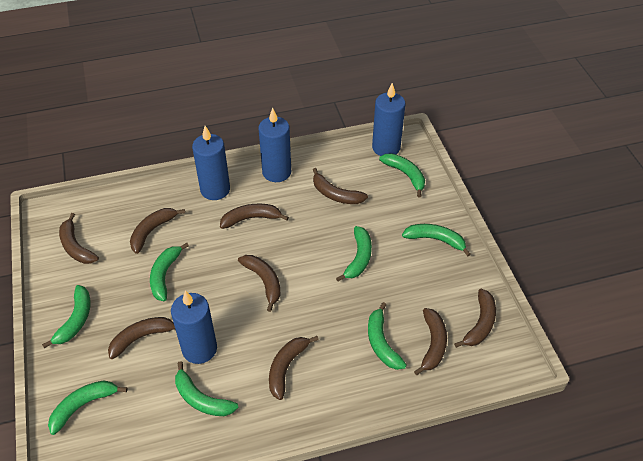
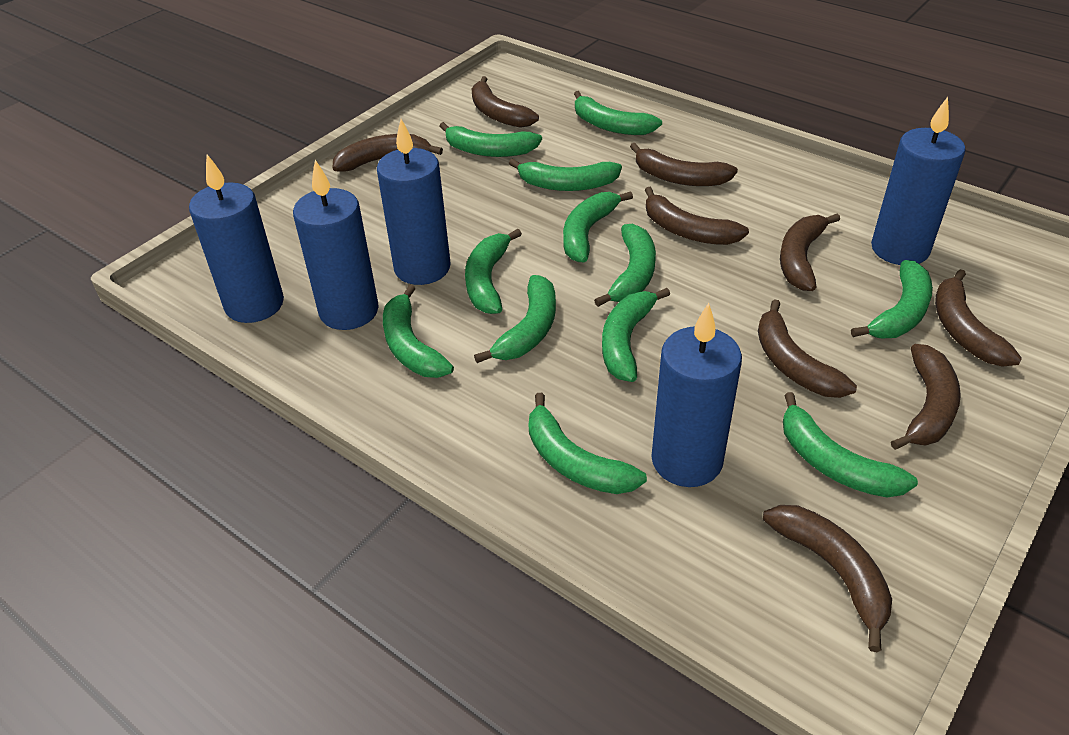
blue candle: [171,290,217,364] [192,126,230,200] [258,108,291,182] [372,83,406,156] = 4 -> [189,155,284,323] [293,160,379,330] [377,119,451,285] [651,303,742,487] [871,97,965,265] = 5
green banana: [42,285,90,348] [48,380,127,435] [150,243,189,301] [175,361,238,416] [336,226,372,281] [368,302,407,370] [379,153,425,197] [402,224,471,256] = 8 -> [383,285,454,378] [439,122,542,157] [465,229,522,314] [474,275,556,363] [509,159,622,191] [529,393,647,494] [563,191,633,262] [574,91,662,135] [594,224,656,307] [602,288,670,382] [783,392,918,497] [851,260,933,338] = 12

